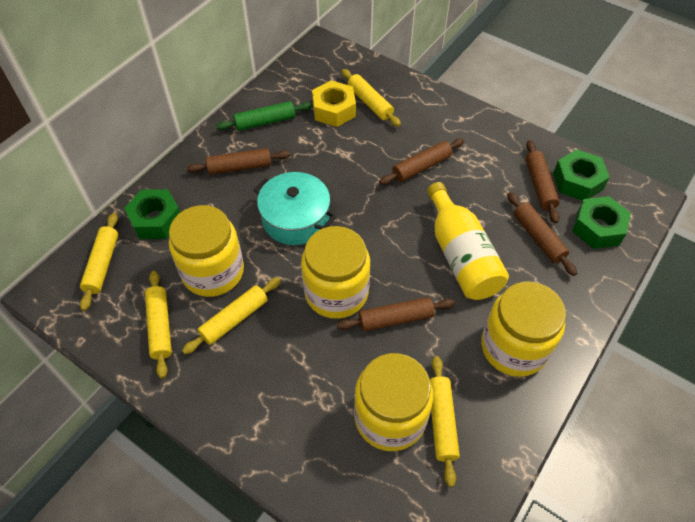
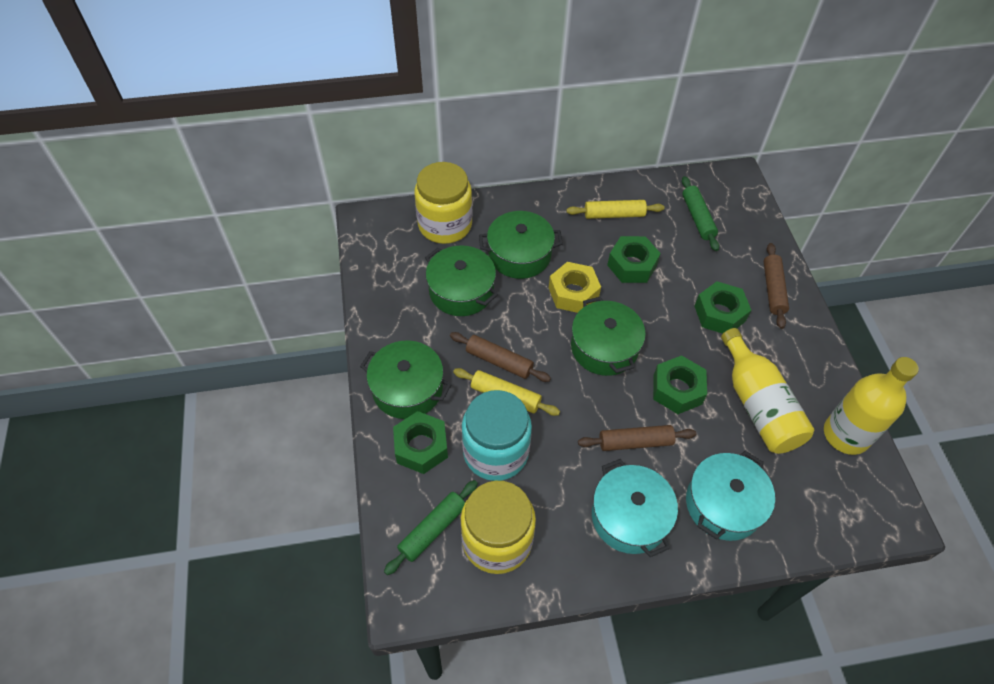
brown rolling pin: [186,148,290,175] [337,297,455,331] [379,138,464,185] [507,192,577,276] [526,140,560,223] = 5 -> [450,332,551,382] [578,425,696,451] [763,243,789,329] = 3
green nut: [124,189,180,239] [553,150,610,201] [572,196,631,249] = 3 -> [393,411,448,474] [607,236,661,283] [653,355,707,414] [694,281,751,334] = 4
green pot: none = 0 -> [360,340,452,419] [425,245,498,316] [479,211,563,279] [571,297,646,376] = 4
green rolling pin: [216,101,312,131] = 1 -> [384,480,478,575] [682,176,719,251] = 2
turquoise jar: none = 0 -> [462,390,532,481] = 1
turquoise pot: [254,172,336,245] = 1 -> [592,459,678,557] [686,451,775,541] = 2
yellow bottle: [427,182,509,300] = 1 -> [721,328,814,454] [824,357,919,455] = 2
yellow jar: [169,205,244,297] [301,226,370,319] [354,353,433,451] [481,282,566,377] = 4 -> [414,162,473,244] [461,481,536,574] = 2
yellow rolling pin: [80,213,118,311] [145,271,172,379] [182,277,281,354] [342,69,401,127] [430,356,460,487] = 5 -> [453,368,560,416] [566,200,665,219] = 2

